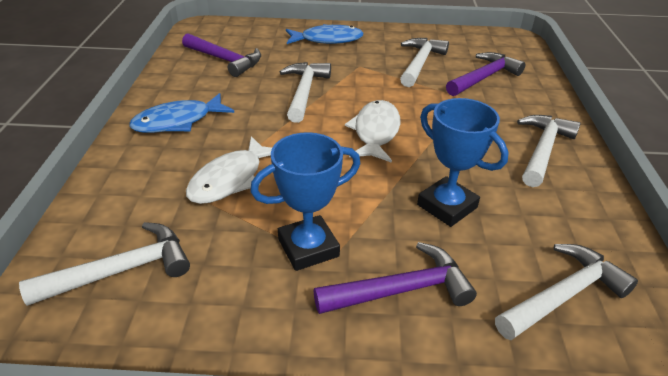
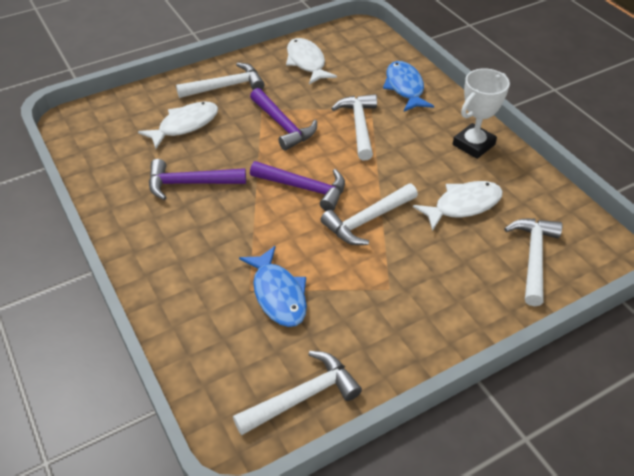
blue trophy: [250,132,360,271] [417,98,509,227] = 2 -> none = 0
white fish: [186,136,272,204] [345,100,400,163] = 2 -> [138,101,218,149] [286,38,337,84] [413,181,503,231] = 3
white trophy: none = 0 -> [453,68,510,159] = 1

